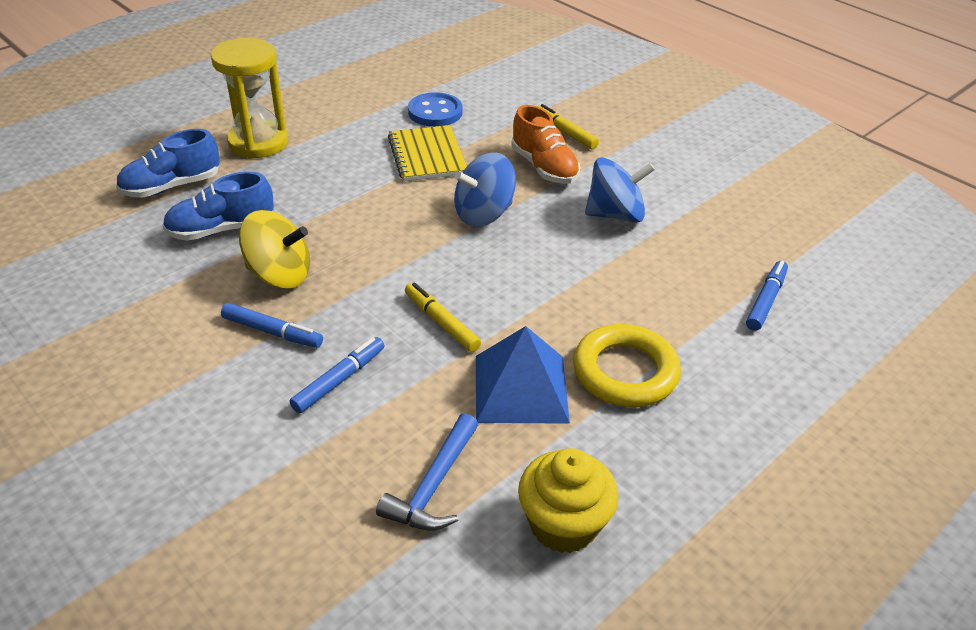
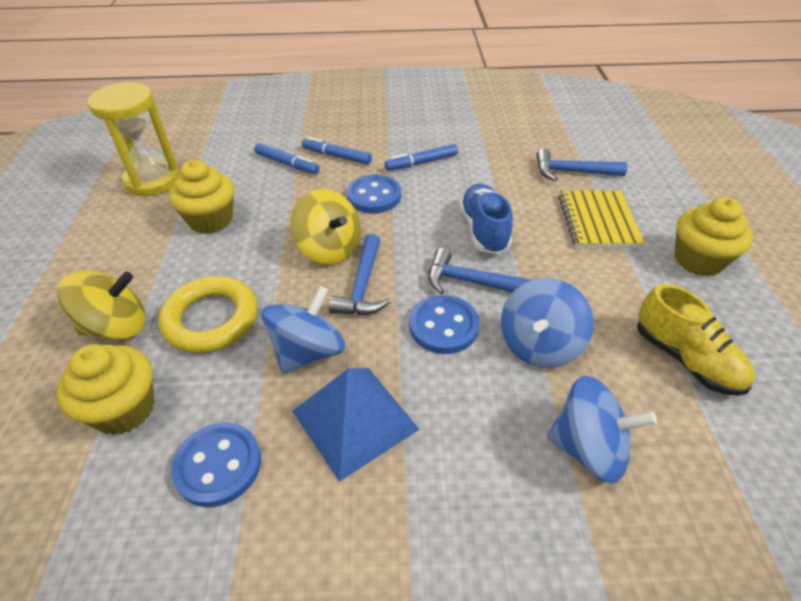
blue button: [408,92,462,127] = 1 -> [171,422,261,507] [346,175,401,213] [409,295,479,354] = 3
blue hammer: [376,413,478,531] = 1 -> [328,234,390,315] [428,248,531,294] [536,148,627,181] = 3
blue shoe: [116,129,220,198] [163,172,274,241] = 2 -> [459,184,513,254] = 1
blue spinning top: [454,153,516,227] [585,157,655,223] = 2 -> [261,286,345,374] [501,278,594,368] [547,376,657,483] = 3
orange shoe: [511,105,580,184] = 1 -> none = 0
yellow cupcake: [518,448,618,553] = 1 -> [57,344,155,435] [169,160,234,234] [675,197,753,276] = 3
yellow marker: [405,283,481,352] [537,104,599,149] = 2 -> none = 0
yellow shoe: none = 0 -> [637,284,755,396] = 1
yellow spinning top: [239,210,310,288] = 1 -> [58,270,145,340] [291,189,361,265] = 2

